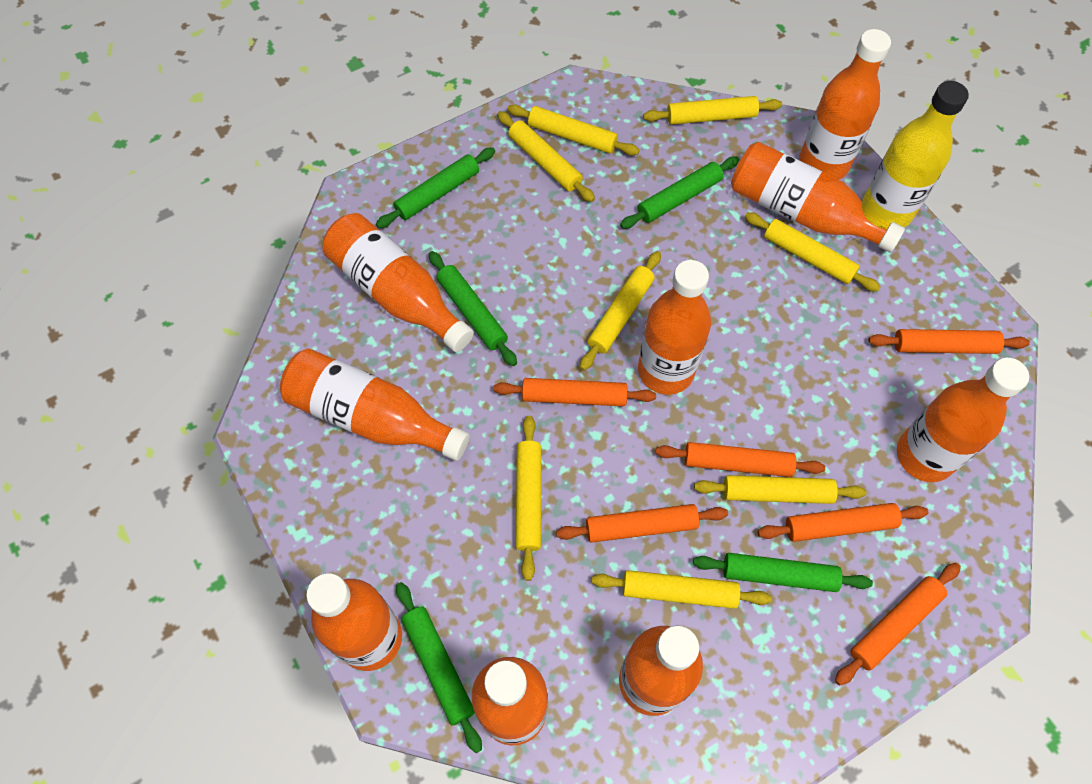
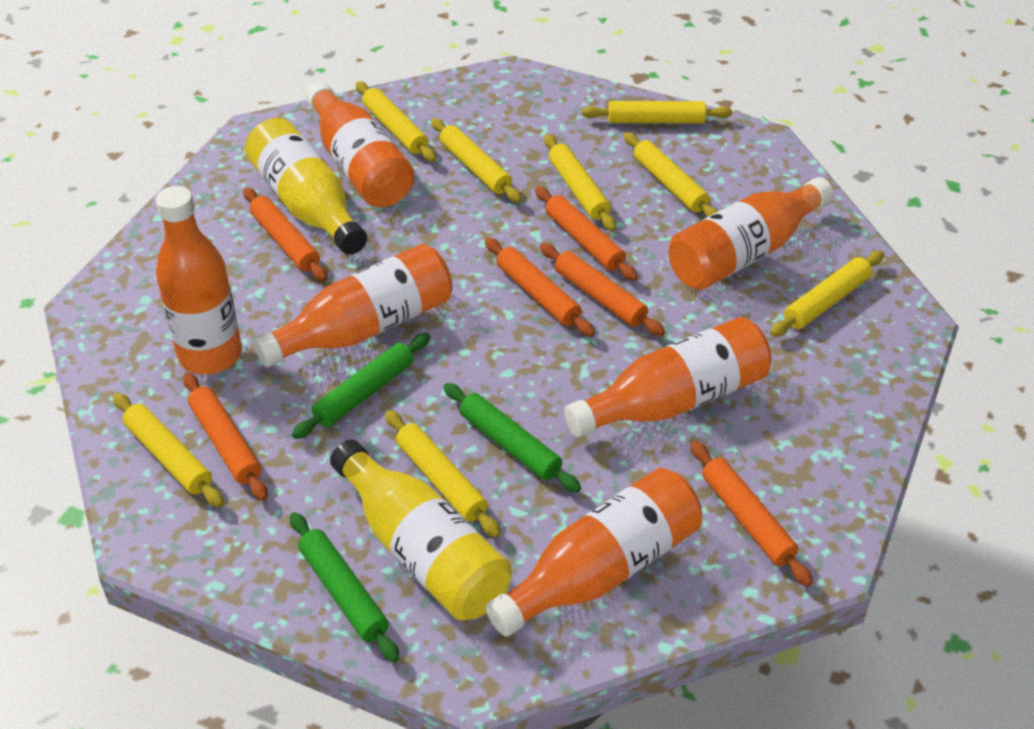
green rolling pin: [376,147,495,228] [396,582,482,753] [429,251,517,366] [620,157,739,229] [693,553,873,592] = 5 -> [290,512,400,662] [292,333,430,439] [443,383,581,493] = 3
orange bottle: [280,349,470,461] [306,573,402,671] [323,213,474,352] [472,657,548,746] [619,625,703,716] [638,260,711,395] [731,142,905,253] [799,29,891,180] [897,358,1029,482] = 9 -> [156,186,242,374] [253,244,453,367] [306,82,415,208] [486,468,702,637] [564,317,771,437] [669,177,834,290] = 6
yellow bottle: [862,81,969,228] = 1 -> [245,118,367,255] [330,439,511,620] = 2

